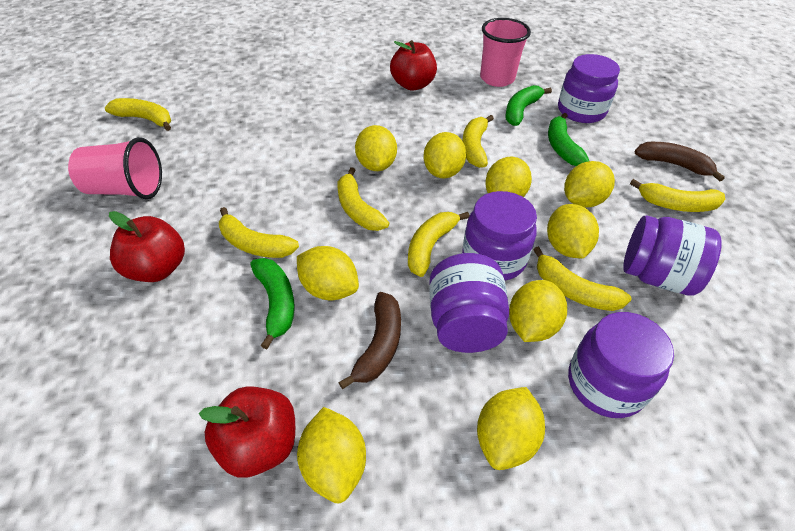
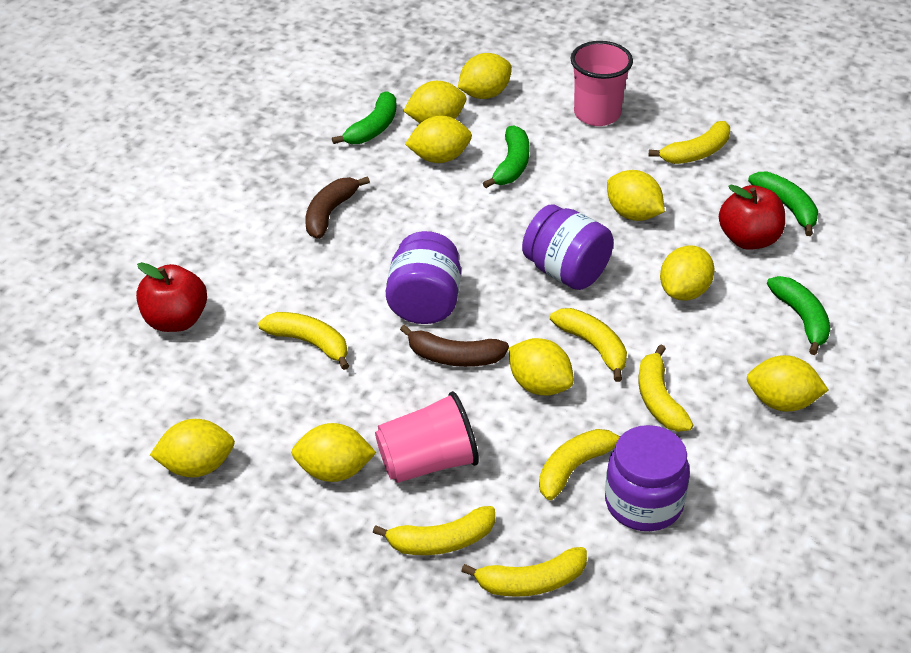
green banana: [250,258,295,349] [505,85,552,126] [548,113,589,166] = 3 -> [332,91,396,144] [483,125,530,188] [748,172,818,236] [767,276,830,355] = 4
purple jar: [429,253,509,353] [462,191,537,280] [558,54,620,123] [568,312,674,418] [623,215,722,296] = 5 -> [386,231,461,324] [522,204,613,290] [605,425,690,531] = 3
red apple: [109,211,185,282] [199,386,295,478] [390,40,437,90] = 3 -> [136,262,207,332] [719,185,785,250] = 2

